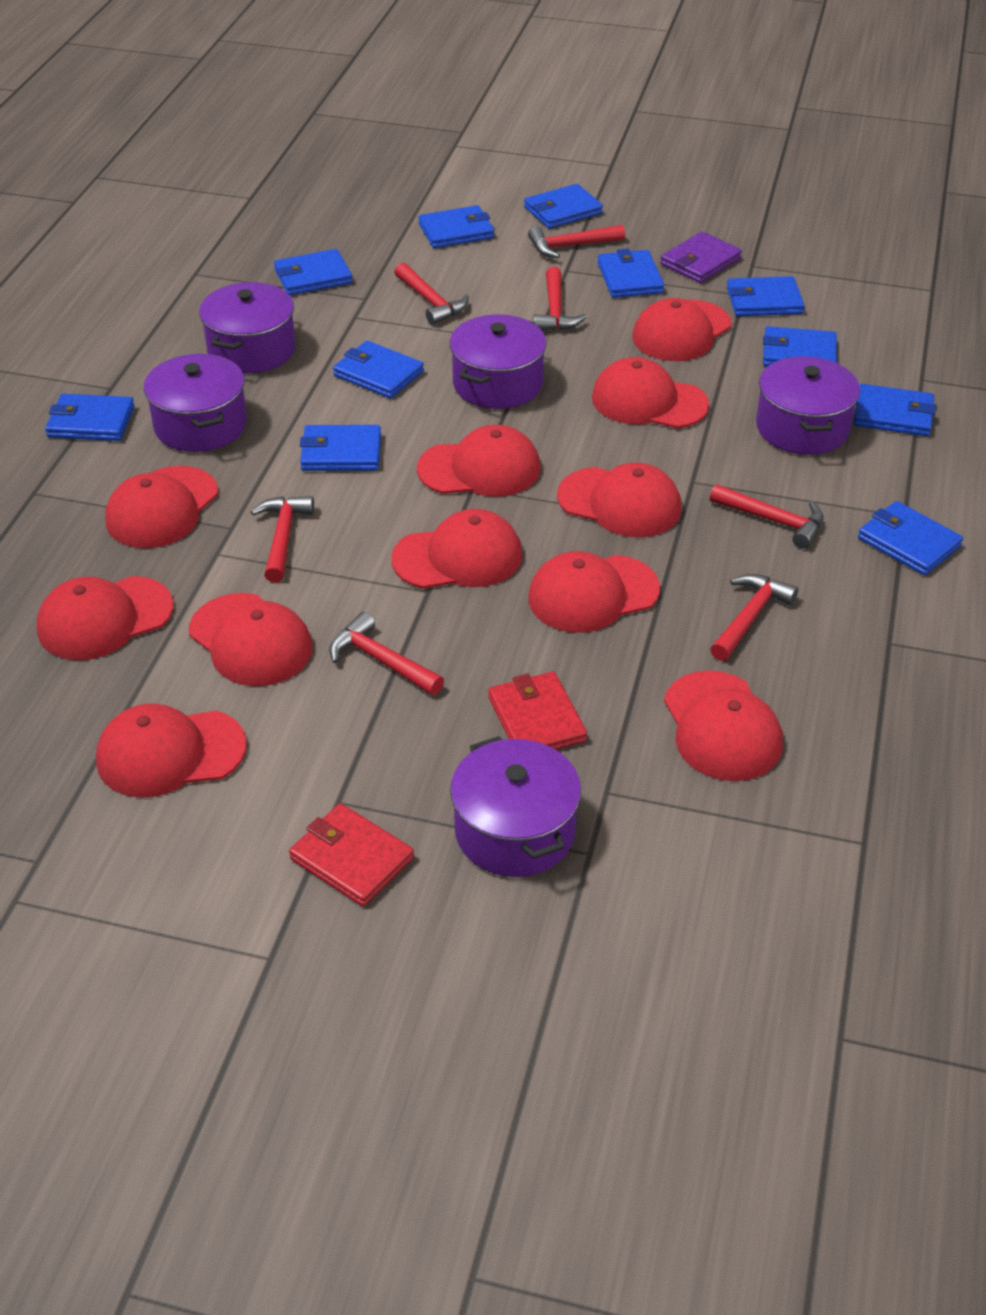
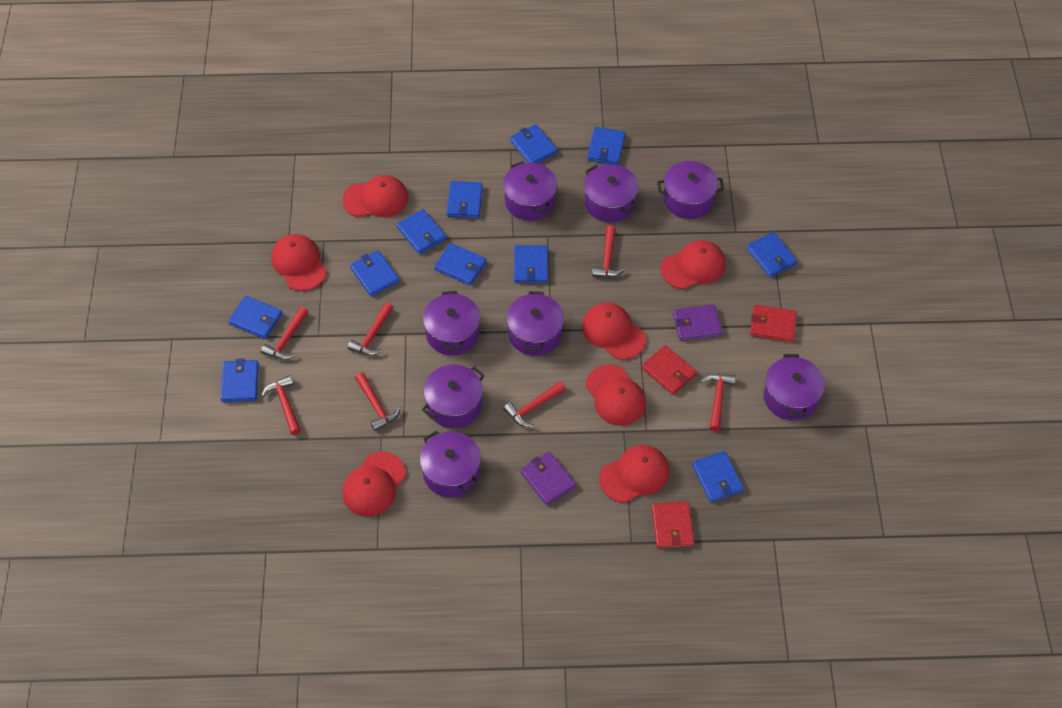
purple pot: [144,354,247,452] [199,282,296,374] [450,314,546,409] [450,736,581,877] [756,356,860,455] = 5 -> [420,431,481,498] [422,364,485,428] [423,291,480,355] [503,161,557,221] [506,291,564,356] [584,164,638,222] [657,161,724,219] [763,354,825,421] = 8
purple wallet: [660,232,742,283] = 1 -> [520,451,576,506] [673,304,722,341] = 2
red cap: [37,576,173,660] [96,703,247,798] [105,466,218,548] [189,593,312,686] [391,509,523,589] [417,425,540,497] [528,551,660,633] [557,463,682,537] [592,357,709,429] [632,298,731,361] [664,670,783,781] = 11 -> [271,234,327,291] [342,175,408,217] [342,452,406,517] [582,303,646,360] [586,365,646,426] [599,445,670,503] [661,240,726,289] = 7
red wallet: [289,803,414,907] [488,671,587,750] = 2 -> [641,345,697,395] [652,501,694,549] [750,305,797,342] = 3

